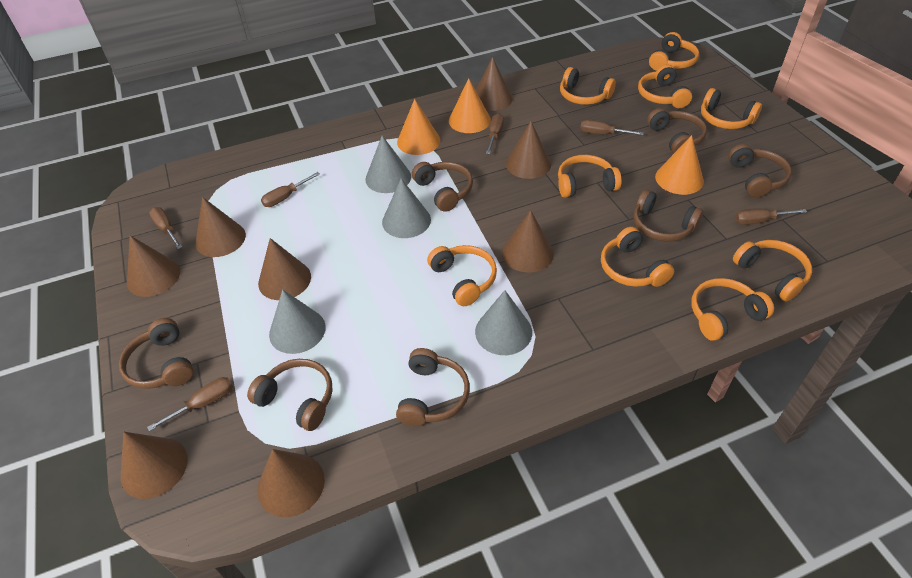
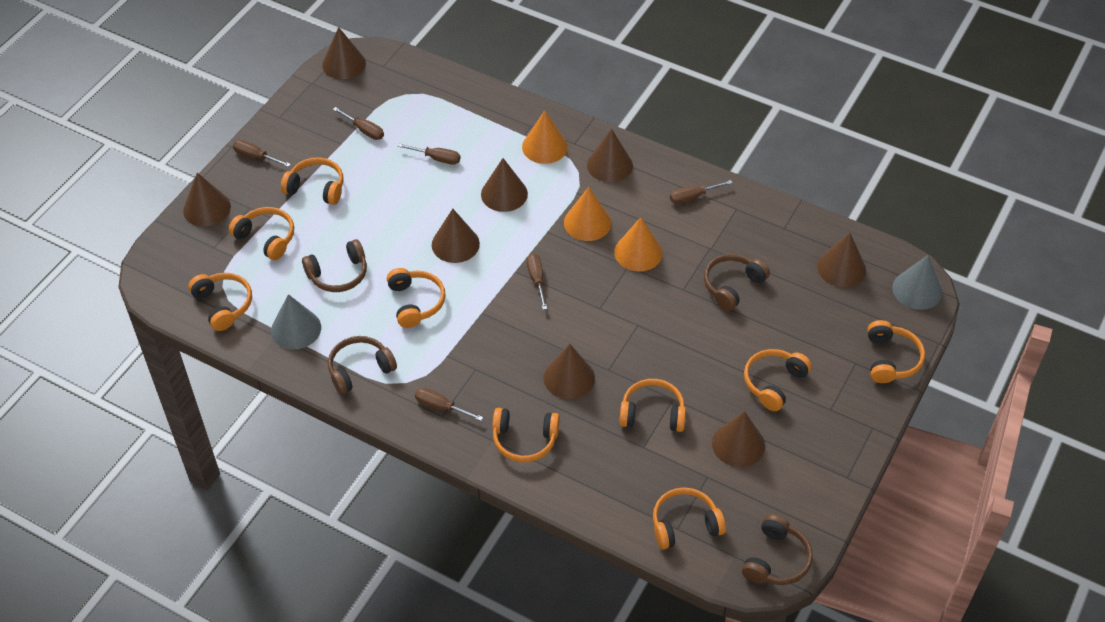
brown headphones: [119,318,194,389] [247,359,333,431] [396,348,470,426] [412,162,473,212] [633,189,703,242] [647,108,707,153] [728,144,792,197] = 7 -> [302,239,367,292] [328,336,397,394] [704,254,770,311] [742,514,813,585] = 4
grey cone: [269,290,326,354] [365,136,411,193] [382,178,431,238] [475,290,532,355] = 4 -> [271,294,321,350] [892,255,942,310] = 2

